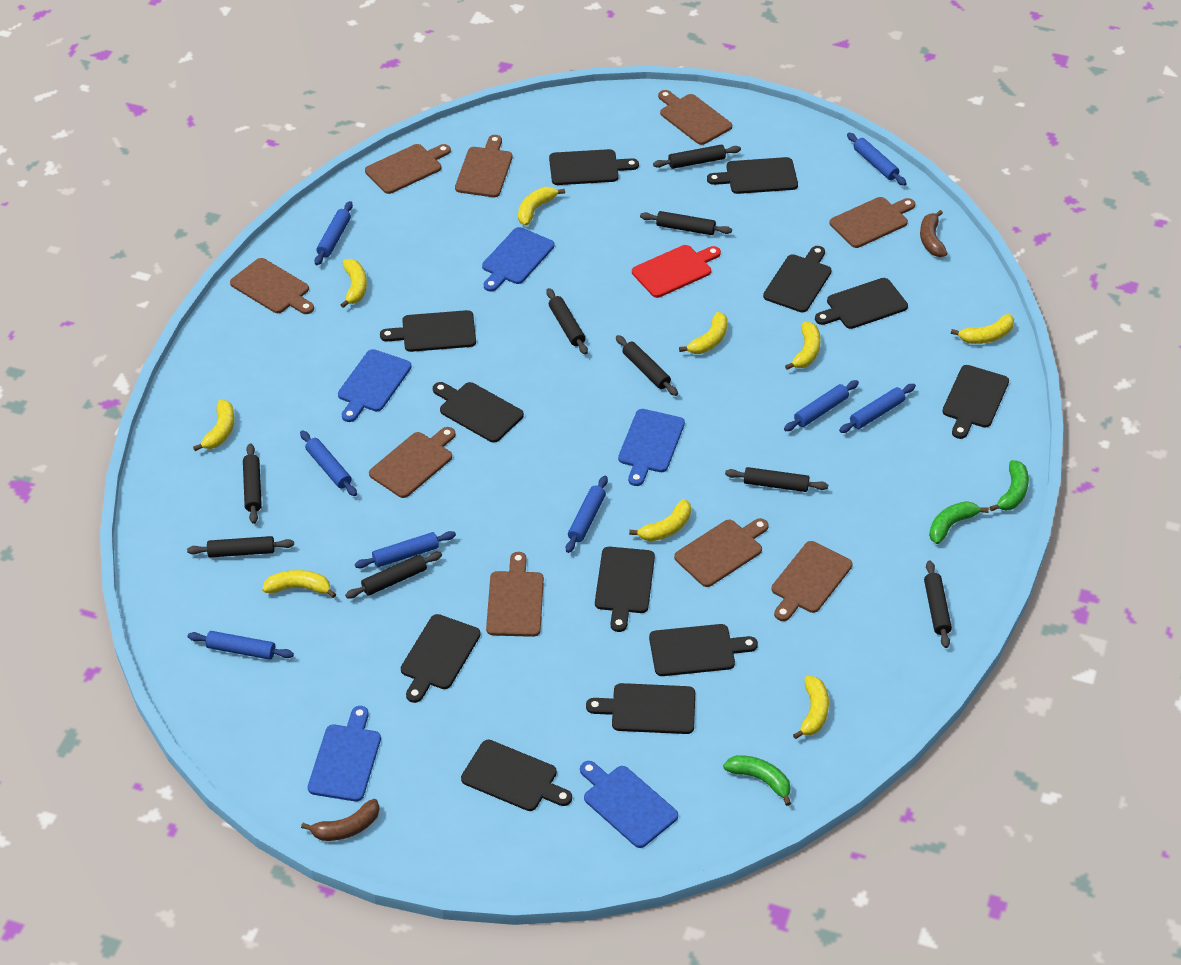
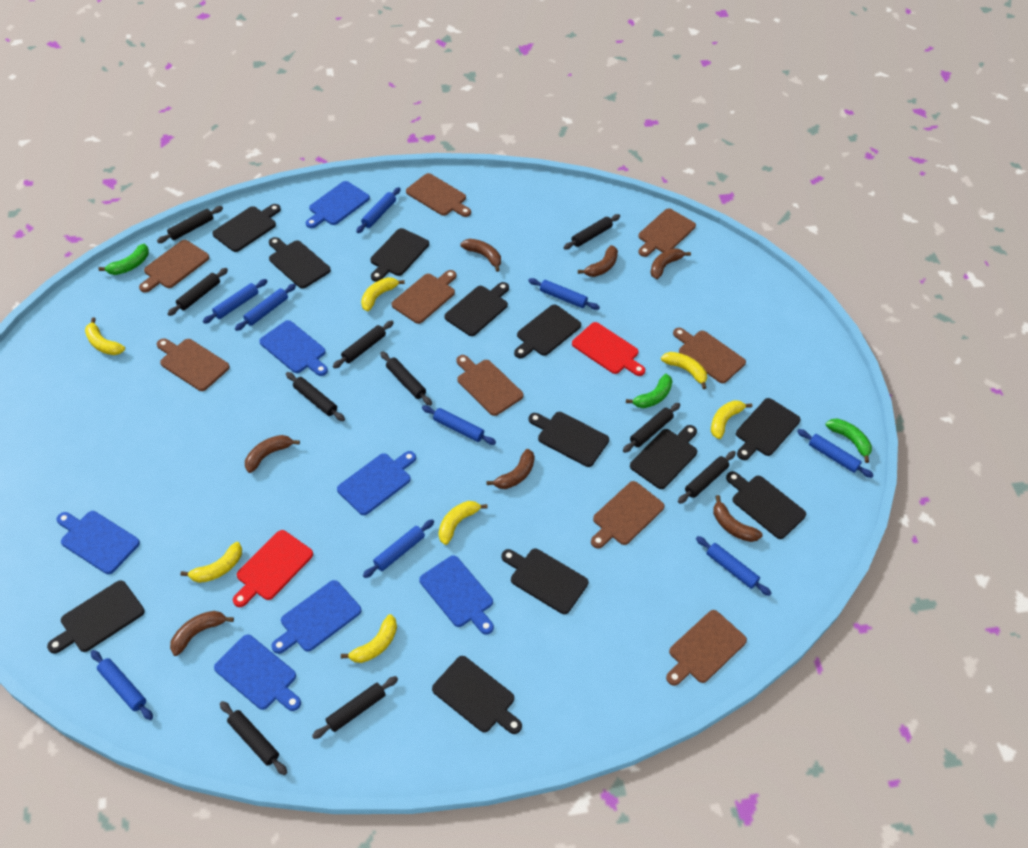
black rolling pin: [187,536,294,558] [243,444,262,524] [345,552,442,599] [546,288,588,355] [616,335,678,396] [640,211,732,235] [653,145,741,169] [725,467,828,492] [924,560,952,648] = 9 -> [157,206,223,243] [167,268,228,316] [220,701,287,775] [286,372,345,421] [312,676,398,739] [333,320,394,368] [380,351,432,406] [564,214,620,249] [623,403,680,453] [678,451,736,504] = 10
blue cutting board: [308,706,381,802] [338,349,412,422] [482,227,555,292] [580,761,678,848] [618,409,685,486] = 5 -> [56,511,140,574] [214,634,301,711] [259,320,328,376] [272,580,361,654] [306,181,370,228] [337,451,416,515] [419,556,494,635] = 7
blue rolling pin: [187,631,294,660] [300,431,357,496] [314,201,353,265] [355,531,456,568] [566,476,608,553] [784,380,859,431] [839,384,916,433] [847,133,907,186] = 8 -> [91,650,153,720] [203,279,267,324] [235,284,296,331] [356,187,401,233] [363,519,434,578] [422,405,496,445] [528,278,600,310] [696,536,771,596] [797,429,874,478] = 9
brown banana: [301,799,380,841] [920,210,948,257] = 2 -> [170,611,234,656] [245,435,300,473] [460,239,501,272] [487,449,535,489] [578,245,618,277] [650,248,691,279] [713,495,763,542] = 7
red cutting board: [632,245,721,298] = 1 -> [233,530,313,607] [572,322,645,376] = 2
yellow banana: [193,400,235,451] [262,570,336,598] [340,259,367,308] [518,187,565,226] [629,499,691,541] [679,312,727,354] [785,322,821,370] [793,676,829,739] [951,314,1014,344] = 9 -> [85,317,125,355] [180,542,242,583] [341,614,397,663] [361,277,405,312] [439,501,488,545] [661,352,707,389] [711,400,752,439] = 7

